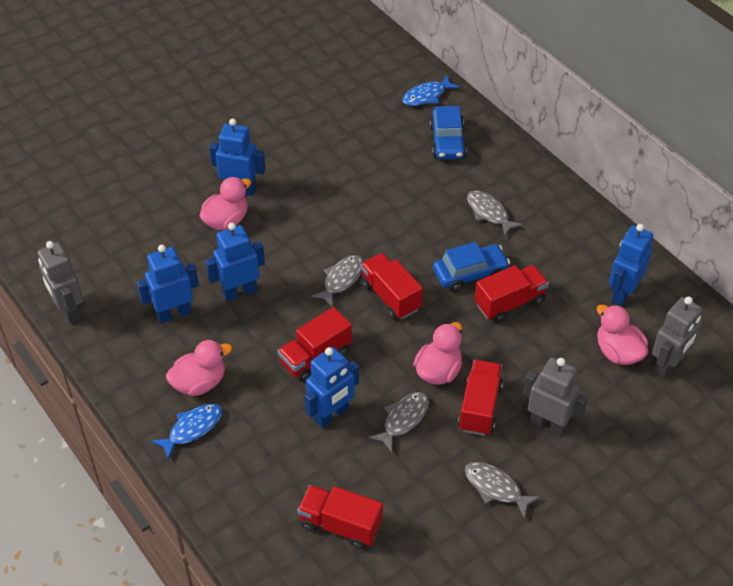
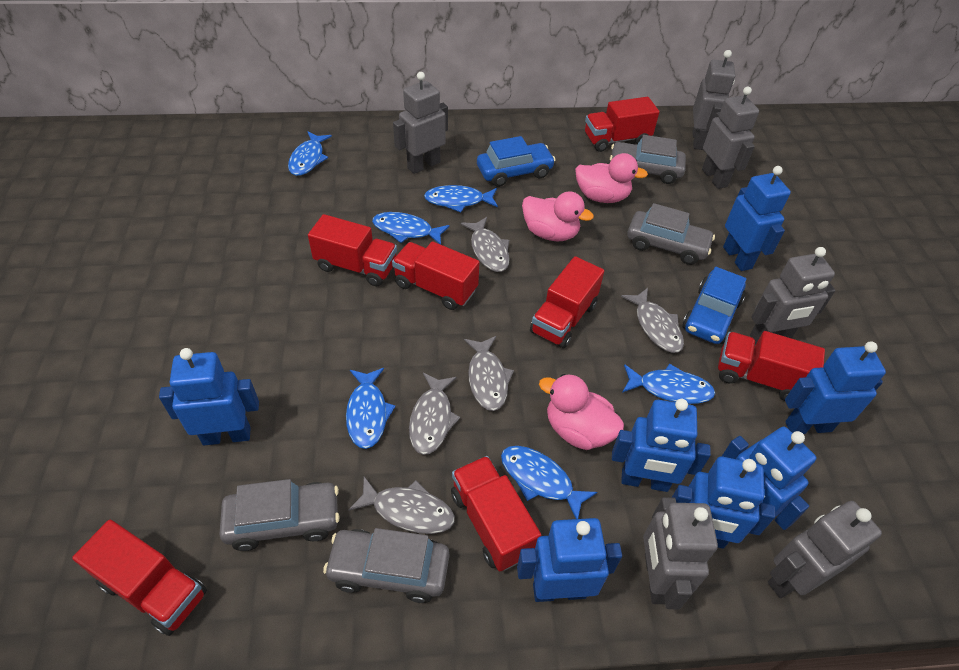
blue fish: [151,404,222,460] [402,75,460,106] = 2 -> [288,132,332,176] [346,368,396,449] [372,212,450,244] [424,185,498,212] [501,446,597,519] [622,363,715,404] = 6
blue robot: [137,245,199,323] [205,222,265,302] [209,118,266,196] [304,347,359,428] [609,224,653,306] = 5 -> [159,348,259,446] [517,518,622,602] [612,399,711,492] [672,456,775,549] [722,426,816,530] [723,166,791,271] [785,341,886,434] = 7
grey car: none = 0 -> [219,479,340,551] [323,528,449,603] [610,135,686,184] [627,203,715,265] = 4
grey fish: [311,255,364,307] [369,392,429,452] [465,462,540,518] [467,190,523,236] = 4 -> [348,477,455,534] [409,373,460,455] [461,217,510,272] [464,336,514,411] [621,288,684,353] = 5
grey robot: [37,241,83,324] [523,358,588,437] [652,297,703,378] = 3 -> [393,72,448,174] [643,497,718,609] [693,50,735,150] [702,87,759,189] [750,247,835,344] [768,501,882,598] = 6
pink duck: [166,340,232,396] [200,177,251,230] [413,322,462,385] [597,304,648,365] = 4 -> [522,191,594,242] [539,374,624,450] [575,153,648,203] = 3
red truck: [278,307,352,382] [297,485,383,549] [361,253,423,319] [458,360,503,436] [475,265,549,323] = 5 -> [72,520,207,636] [308,214,397,286] [392,241,480,310] [451,456,541,571] [530,256,604,348] [585,97,659,152] [718,331,825,401] = 7

